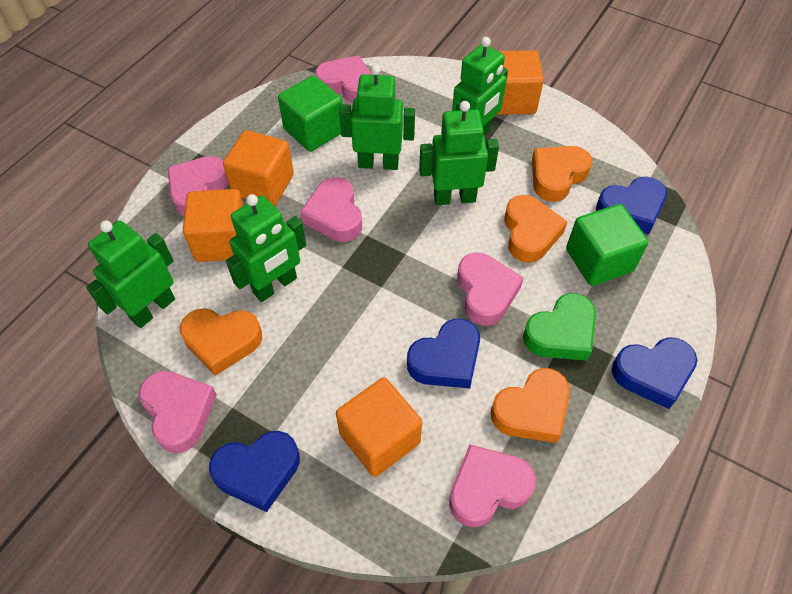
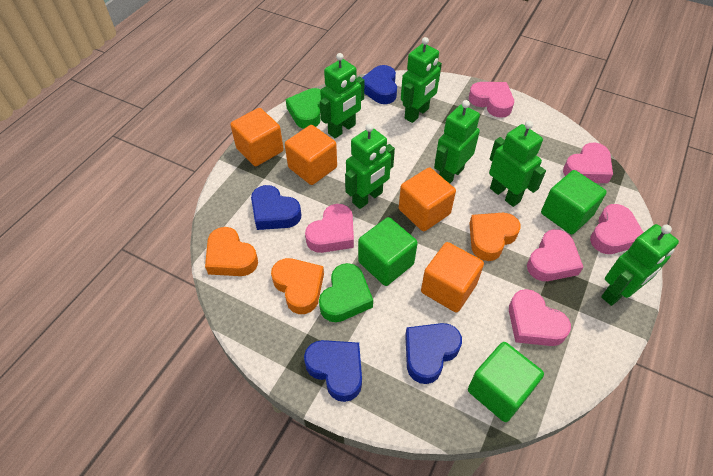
green cube: [278,75,342,152] [566,204,649,286] = 2 -> [358,217,418,286] [468,342,544,422] [541,170,607,234] = 3
green heart: [523,293,596,361] = 1 -> [286,88,321,129] [319,263,373,322] = 2
green robot: [86,220,175,328] [226,194,306,302] [339,64,415,170] [419,101,499,205] [452,37,508,135] = 5 -> [320,53,364,138] [345,124,395,209] [401,37,442,123] [434,100,480,183] [489,121,546,207] [601,224,679,306] = 6
orange heart: [180,308,262,376] [491,368,570,443] [504,195,567,263] [532,146,592,202] = 4 -> [205,227,258,276] [271,258,324,314] [469,213,521,261] = 3

